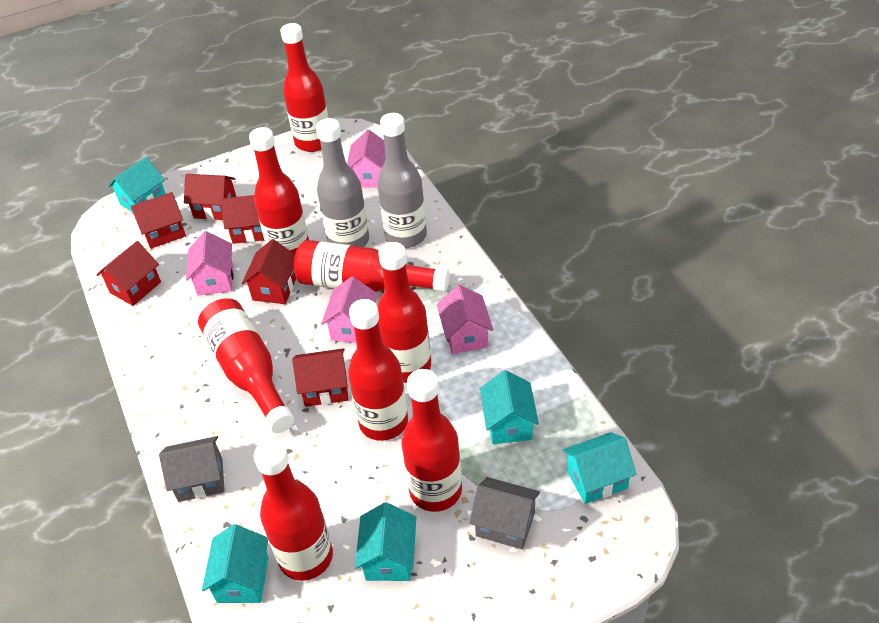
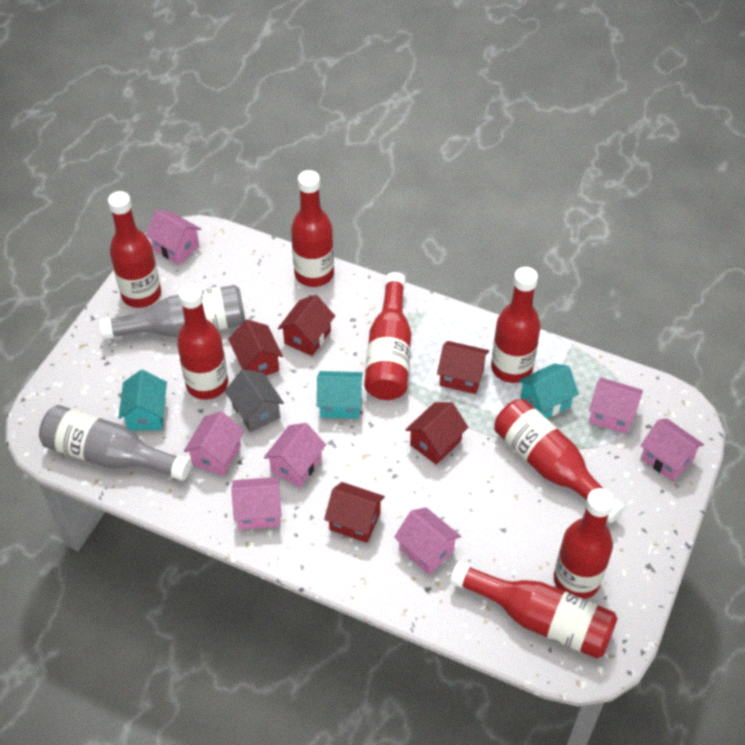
grey house: [159,436,225,502] [470,477,540,550] = 2 -> [225,369,284,432] = 1
pink house: [186,231,234,296] [321,276,378,343] [347,130,385,188] [437,285,493,354] = 4 -> [145,210,201,265] [184,412,244,476] [231,477,282,530] [264,423,326,487] [394,507,461,575] [589,377,643,434] [641,419,704,481] = 7
red house: [96,241,161,306] [131,192,186,249] [184,174,236,220] [221,195,264,244] [242,239,296,304] [292,348,348,407] = 6 -> [228,319,283,376] [278,295,335,356] [324,482,385,543] [406,402,468,465] [437,341,489,394] = 5
turquoise house: [108,157,166,212] [202,524,268,603] [355,502,416,581] [480,370,539,444] [563,432,636,504] = 5 -> [119,370,167,431] [317,371,363,419] [518,363,579,418] = 3

